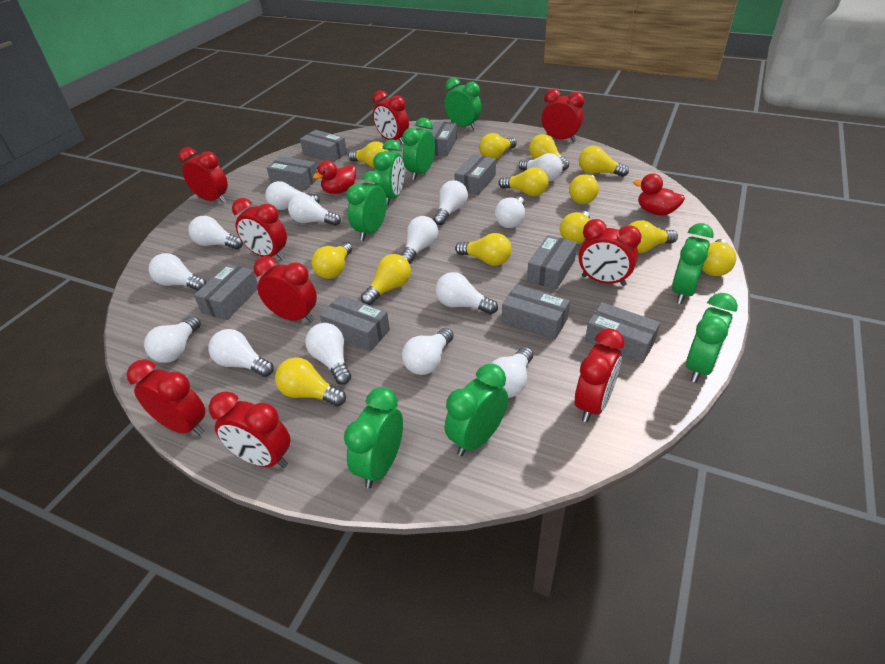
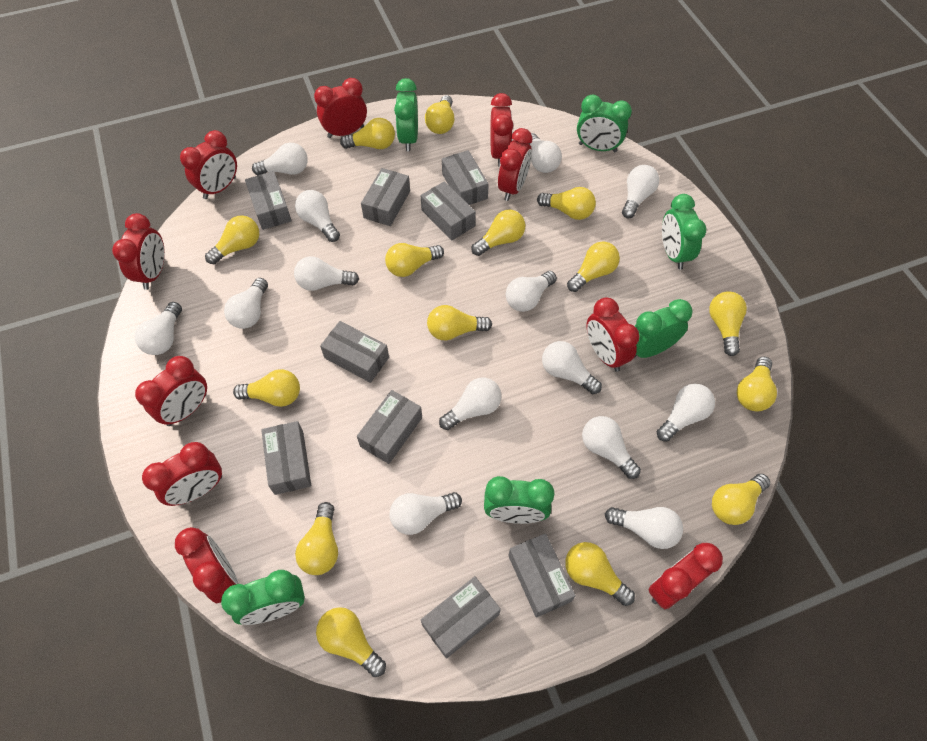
green clock: [344,387,403,488] [346,171,387,241] [373,139,404,206] [402,118,435,180] [444,78,482,129] [445,364,508,456] [672,223,714,304] [686,293,738,383] = 8 -> [221,570,305,625] [394,78,418,151] [484,476,555,524] [577,95,632,153] [634,299,693,358] [662,194,706,269] = 6
red clock: [127,359,206,436] [178,147,228,203] [208,391,290,468] [232,198,287,260] [254,256,317,322] [373,90,409,144] [542,89,584,142] [575,328,625,422] [579,219,641,286] = 9 -> [112,213,165,290] [135,356,207,426] [142,442,222,506] [175,527,238,603] [180,130,237,199] [314,78,367,138] [490,93,513,167] [498,128,532,201] [587,297,640,372] [649,543,723,609] = 10
red duck: [313,160,356,194] [633,173,685,215] = 2 -> none = 0
yellow light bulb: [275,357,346,406] [311,242,352,279] [348,141,388,168] [361,254,411,305] [455,233,512,266] [479,133,517,159] [499,167,549,196] [529,134,569,171] [560,211,590,244] [569,174,599,204] [579,146,629,177] [628,220,678,253] [702,239,736,276] = 13 -> [205,215,259,264] [233,369,300,407] [295,502,338,575] [316,607,386,677] [340,118,395,149] [385,243,444,277] [425,95,454,134] [427,305,492,340] [471,210,525,256] [537,187,596,220] [565,542,635,606] [567,241,620,292] [709,291,747,356] [712,474,770,525] [737,357,777,411] = 15

